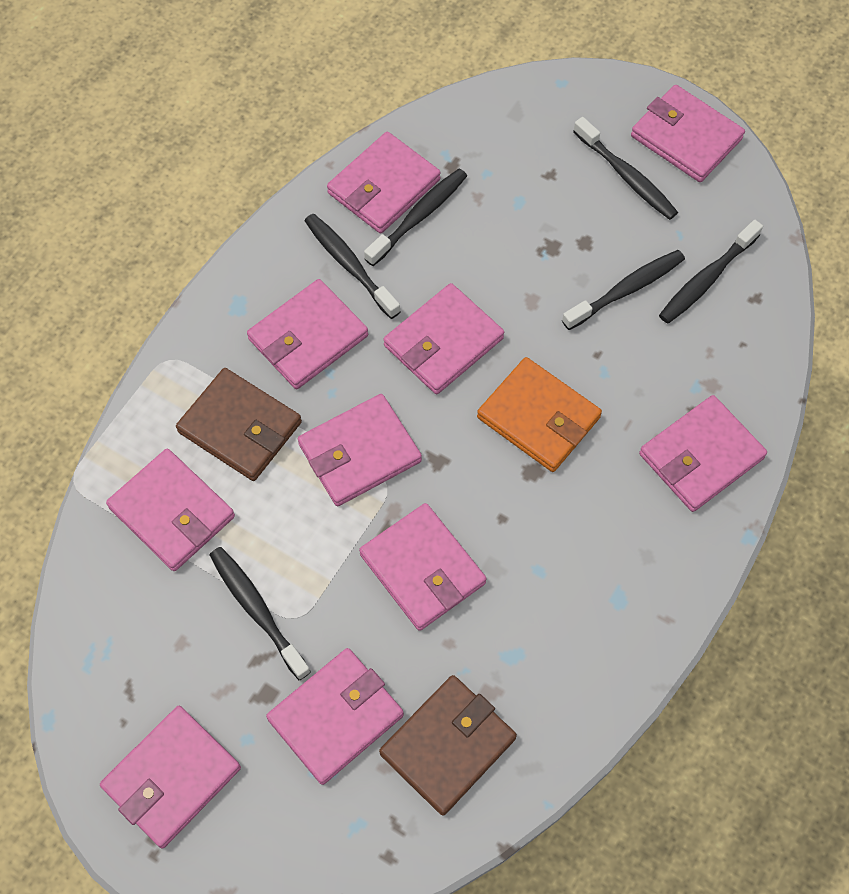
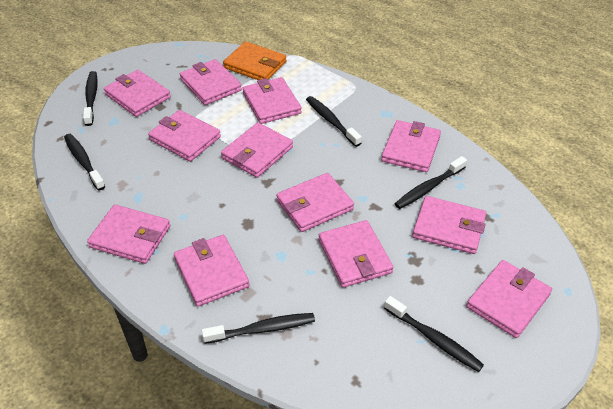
brown wallet: [176,368,302,481] [379,675,517,815] = 2 -> none = 0
pink wallet: [100,706,241,848] [106,449,235,571] [247,279,368,389] [266,648,404,785] [298,394,422,506] [327,132,441,233] [359,503,486,631] [383,283,504,394] [631,85,745,182] [639,395,767,512] = 10 -> [87,205,170,264] [104,70,171,117] [148,110,221,162] [174,235,249,307] [180,59,242,105] [221,122,293,178] [243,77,302,124] [276,173,354,232] [319,220,393,288] [381,120,441,172] [412,196,486,254] [466,260,552,338] = 12

